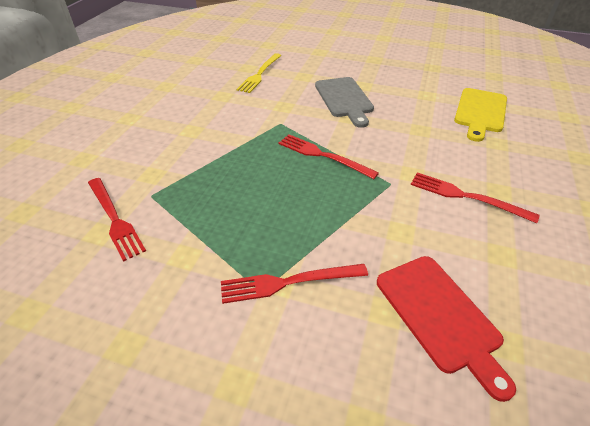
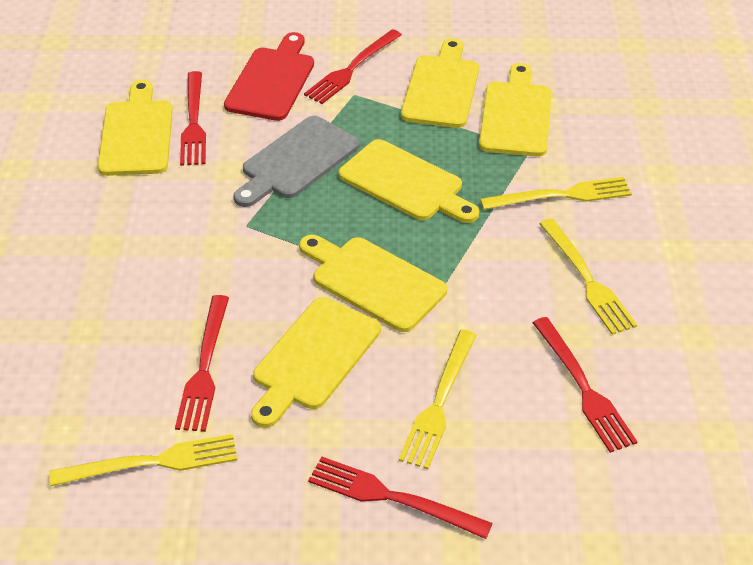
red fork: [88,178,146,262] [221,264,368,304] [279,134,379,179] [411,172,540,223] = 4 -> [175,295,229,432] [180,71,206,166] [304,29,402,104] [308,457,493,539] [533,317,638,453] = 5
yellow cutting board: [454,88,507,142] = 1 -> [97,80,173,176] [251,297,381,428] [299,235,447,332] [339,139,479,223] [401,38,479,128] [479,63,552,156] = 6
yellow fork: [236,53,282,93] = 1 -> [49,434,237,487] [399,330,477,469] [480,177,632,210] [539,219,637,335] = 4

